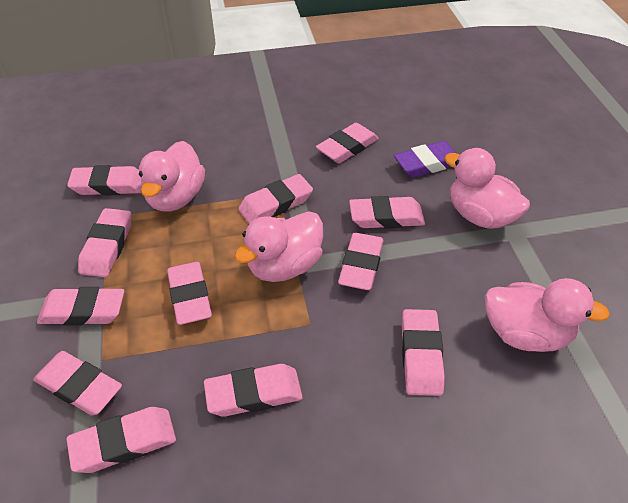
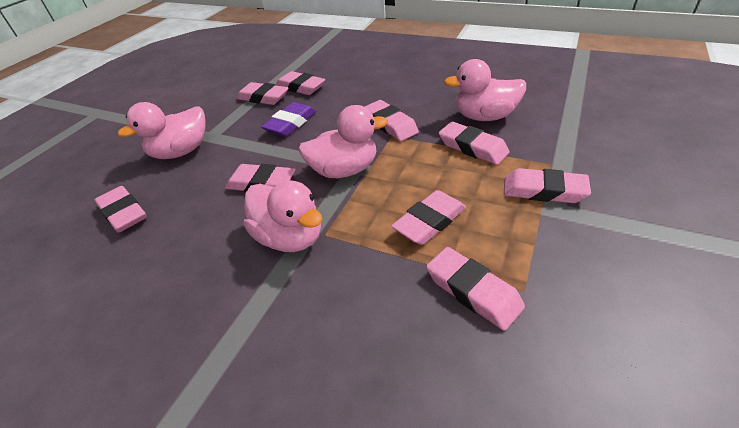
pink eraser: [34,351,122,416] [37,287,124,326] [66,407,176,473] [67,165,142,196] [78,208,132,277] [167,262,212,325] [204,364,303,416] [238,174,313,224] [316,123,379,163] [338,233,384,290] [349,196,425,229] [402,309,445,396] = 12 -> [95,186,147,233] [225,164,296,192] [236,82,289,105] [276,71,325,95] [364,100,419,141] [391,190,466,245] [426,247,525,331] [439,122,510,165] [504,168,591,203] = 9

